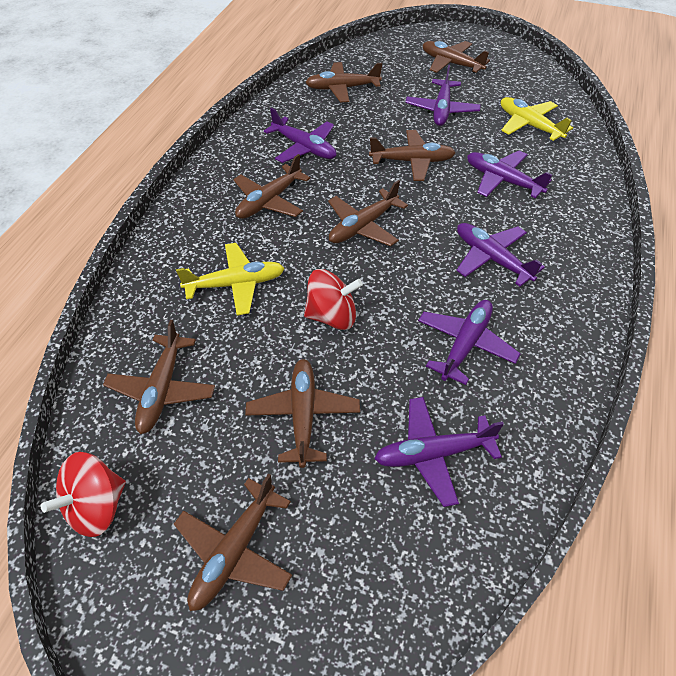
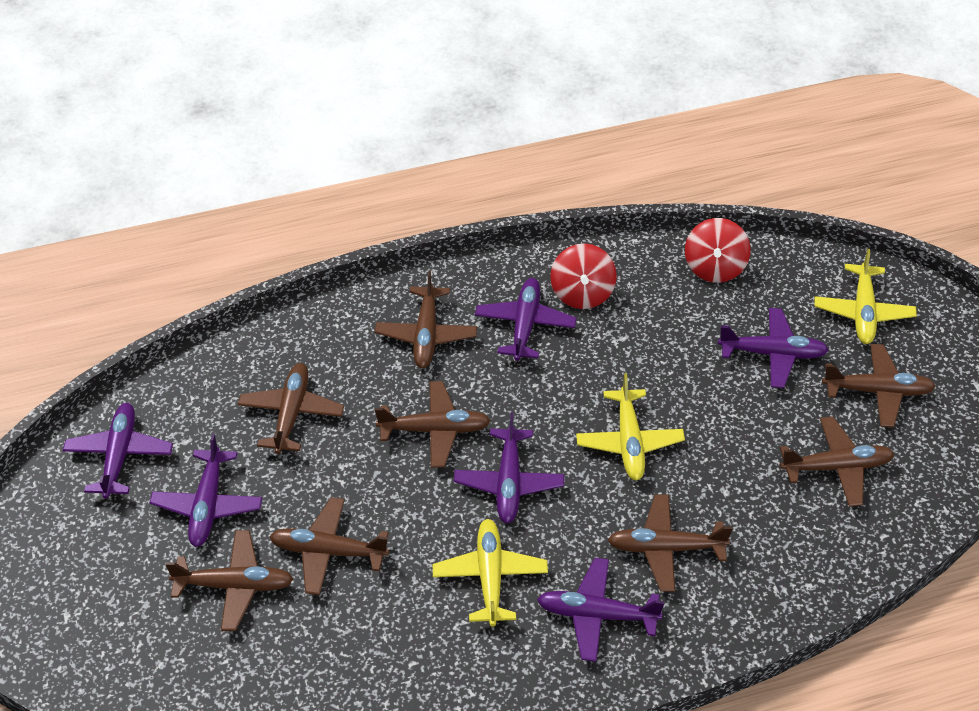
yellow plane: [176,243,285,315] [501,97,573,141] = 2 -> [433,519,548,627] [576,373,685,480] [815,249,917,344] = 3

